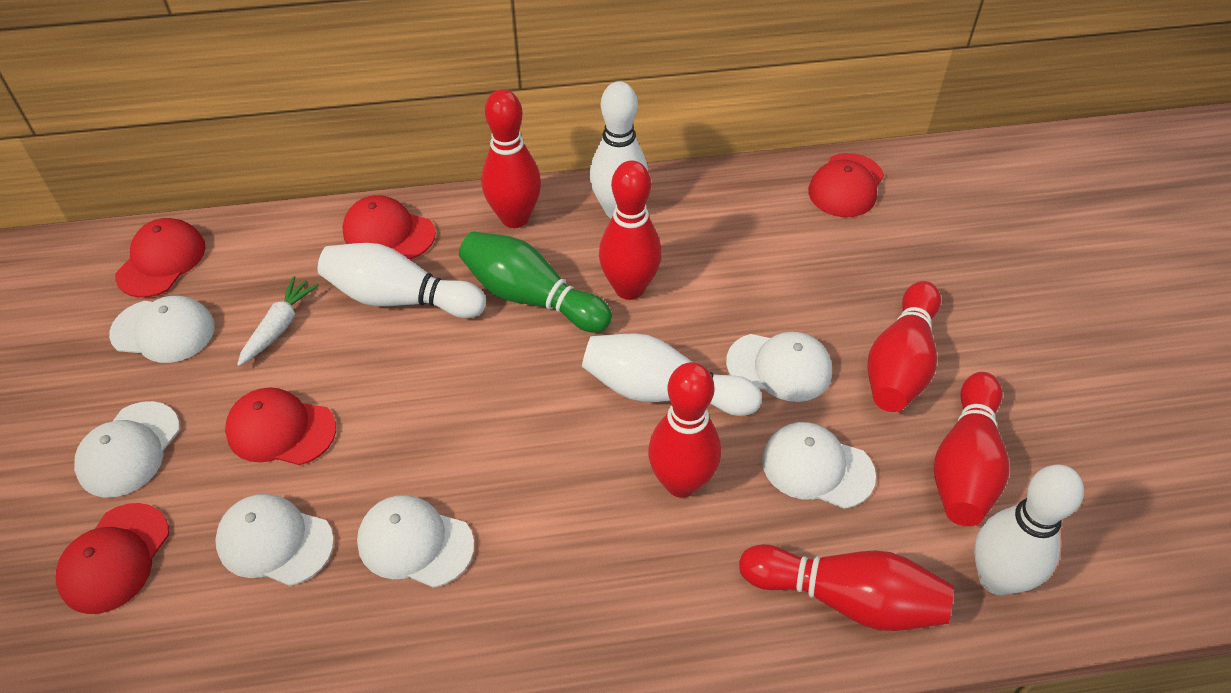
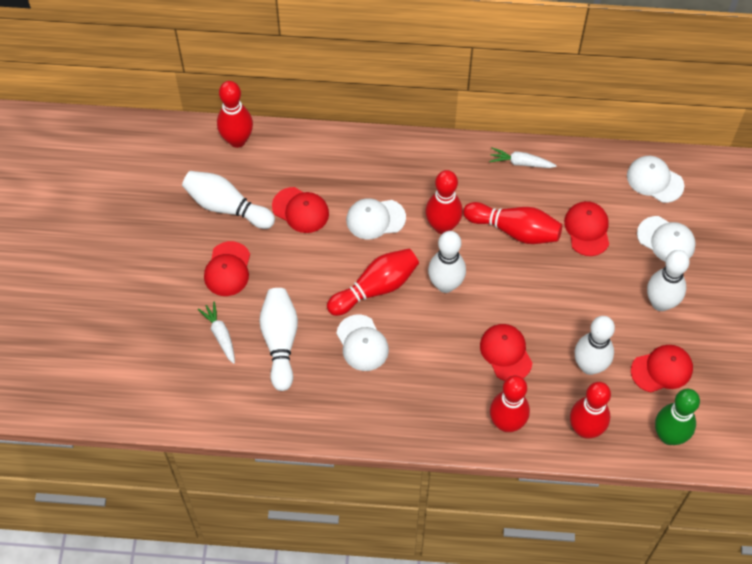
white bowling pin: [318,243,486,318] [582,333,762,416] [590,81,648,218] [974,465,1084,595] = 4 -> [182,171,275,229] [259,288,298,391] [428,231,466,293] [575,316,615,375] [647,250,690,311] = 5
white cap: [74,401,180,498] [109,296,215,363] [215,494,334,586] [357,495,474,588] [726,332,832,402] [762,422,876,509] = 6 -> [336,315,389,371] [346,198,406,239] [627,156,684,203] [637,216,696,262] = 4
white carrot: [237,276,319,366] = 1 -> [198,302,235,364] [489,148,557,168] = 2

